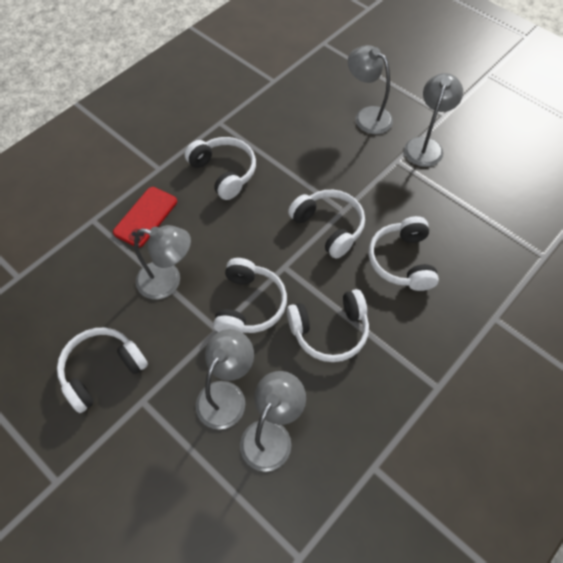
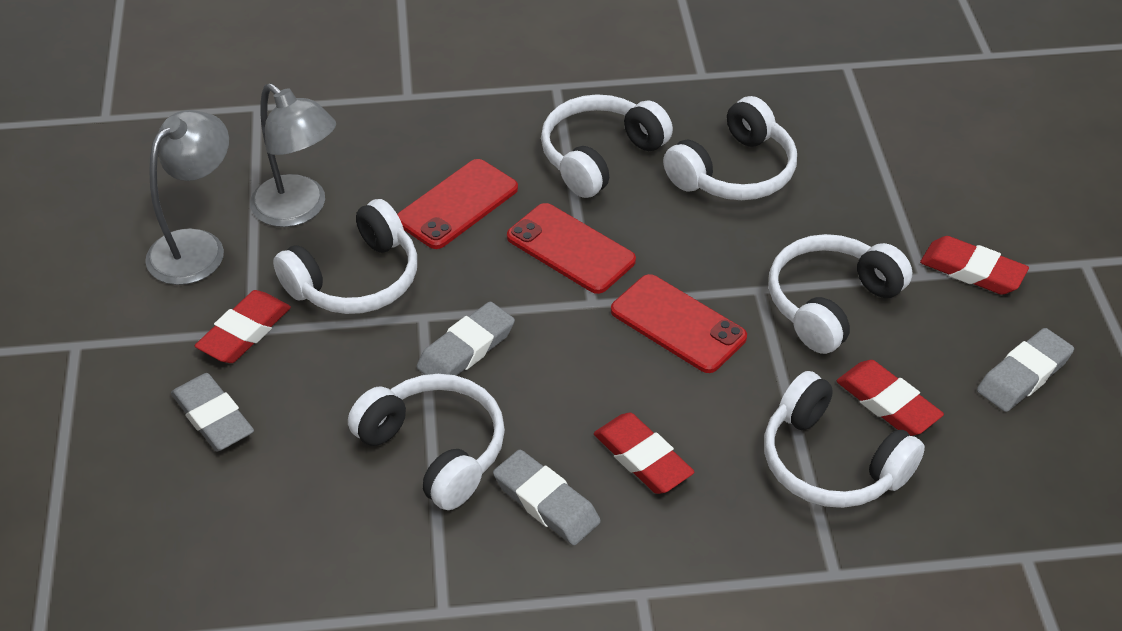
grey eraser: none = 0 -> [171,373,254,451] [417,301,515,376] [493,449,601,545] [977,328,1074,412] = 4
grey lamp: [134,225,191,299] [196,329,254,430] [240,371,306,472] [348,45,393,134] [404,73,463,167] = 5 -> [145,110,229,285] [250,83,336,227] = 2
red eraser: none = 0 -> [195,290,291,363] [594,412,695,494] [836,360,944,436] [920,236,1029,295] = 4
red phone: [113,187,177,248] = 1 -> [397,159,518,249] [507,203,636,294] [611,274,747,373] = 3

